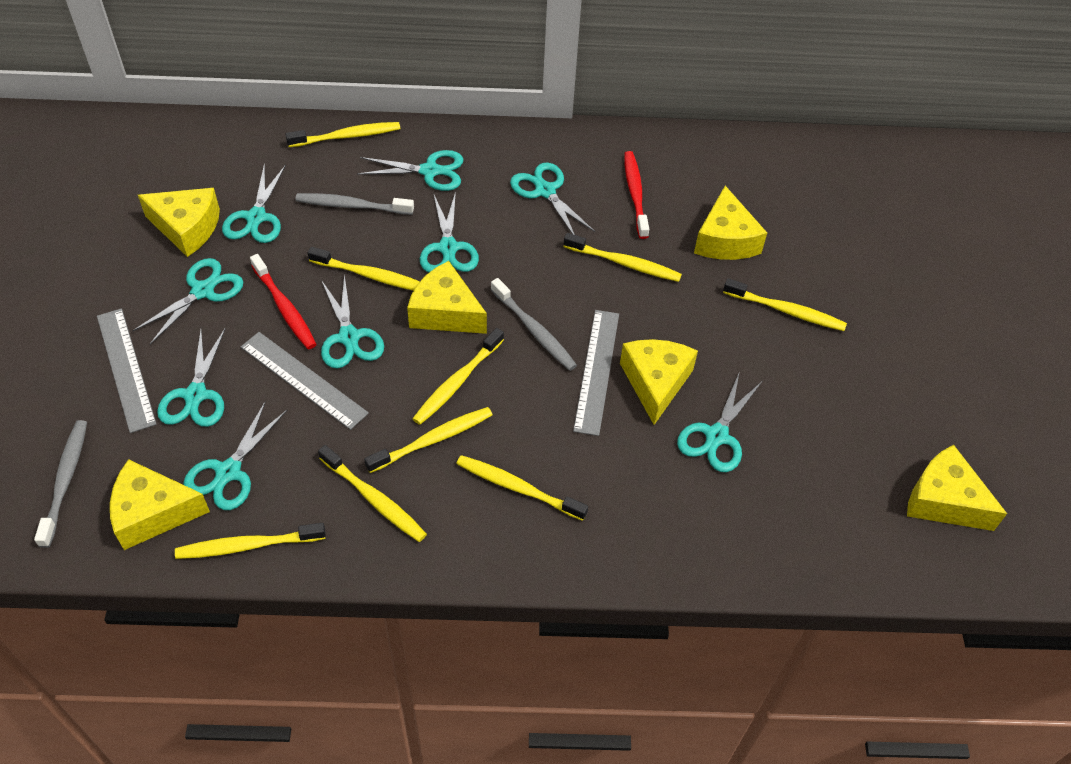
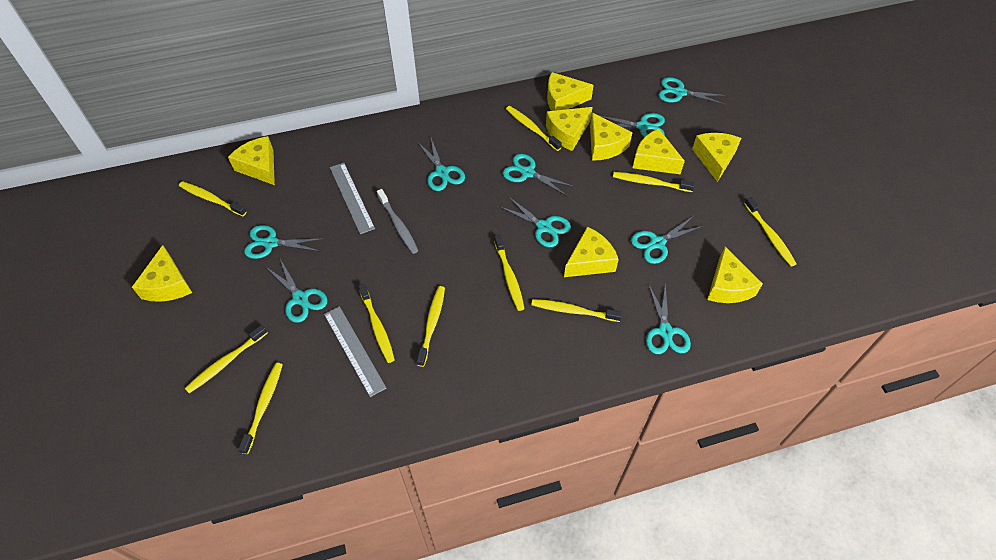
grey ruler: [97,309,157,433] [241,332,369,430] [573,310,619,436] = 3 -> [324,306,386,397] [330,162,375,234] = 2
grey toothbrush: [34,420,87,548] [295,193,414,215] [491,278,577,371] = 3 -> [377,189,419,254] = 1
red toothbrush: [250,254,317,349] [624,151,649,239] = 2 -> none = 0
yellow cheese: [110,459,210,550] [138,188,220,257] [407,261,487,334] [620,339,698,425] [694,186,767,260] [907,445,1007,531] = 6 -> [132,245,192,302] [228,136,275,185] [546,107,592,151] [547,72,594,111] [564,227,619,277] [590,112,633,161] [633,129,685,174] [692,133,741,182] [707,247,763,303] = 9
yellow toothbrush: [175,523,326,559] [285,122,400,147] [308,247,420,291] [318,445,427,542] [364,407,492,473] [412,328,504,425] [456,455,588,521] [564,233,682,282] [723,279,847,331] = 9 -> [179,181,246,216] [185,325,267,393] [238,363,283,454] [358,284,395,363] [417,286,445,367] [494,235,525,311] [506,106,562,151] [531,299,622,322] [613,172,695,192] [744,197,797,267] = 10

